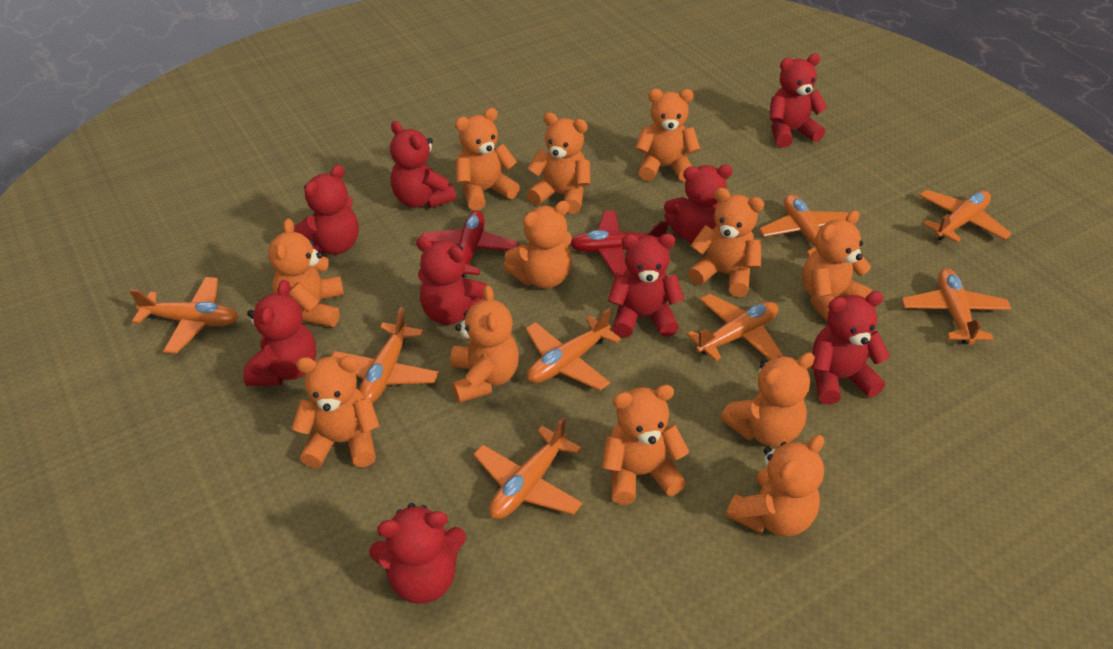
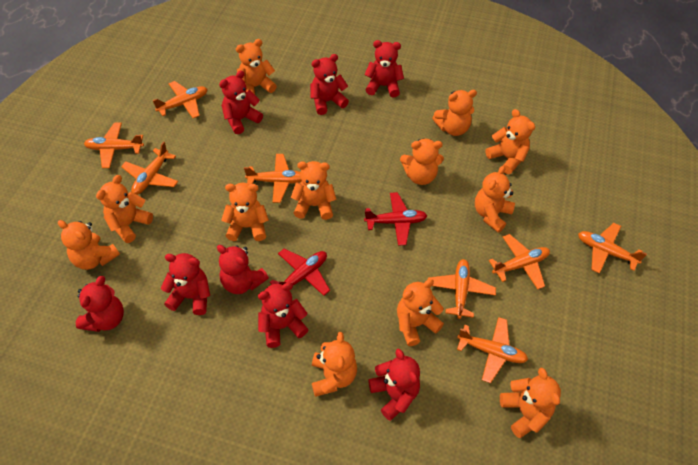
red teddy bear: [243,280,316,386] [294,165,359,255] [369,503,466,604] [390,121,456,208] [416,237,487,325] [608,234,685,338] [664,165,733,244] [770,54,827,148] [811,291,890,404] = 9 -> [75,276,124,332] [161,253,210,315] [217,245,269,294] [219,70,263,134] [258,282,309,348] [310,54,349,115] [364,40,404,97] [368,349,420,421] = 8

